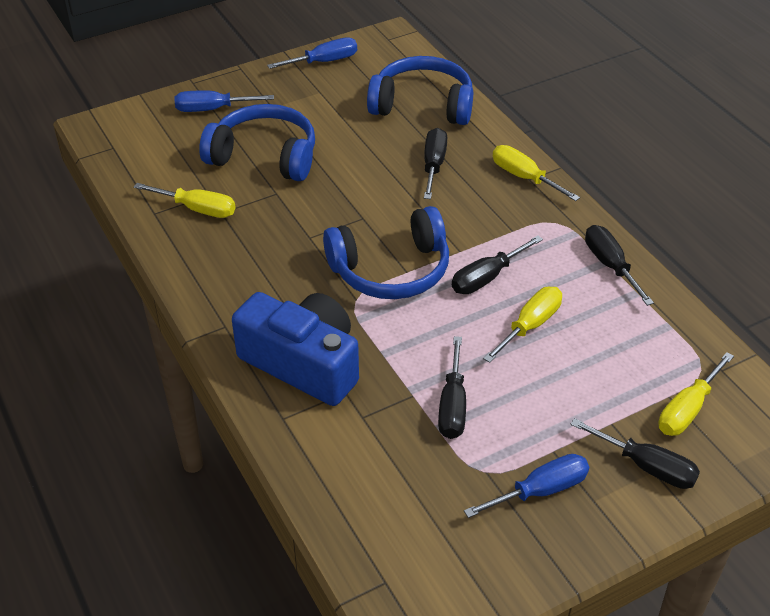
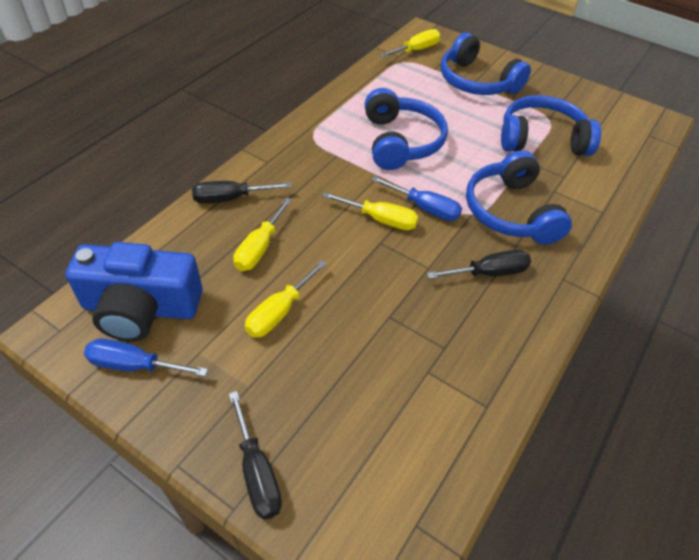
black screwdriver: [424,128,447,199] [438,336,466,439] [452,235,543,294] [570,418,700,489] [585,225,654,306] = 5 -> [192,181,292,204] [229,391,282,520] [427,250,531,279] = 3
blue headphones: [199,104,315,181] [323,206,449,299] [367,56,473,125] = 3 -> [365,88,448,170] [441,33,531,95] [466,150,572,244] [501,95,601,156] = 4
blue screwdriver: [175,90,274,112] [267,38,357,69] [464,454,589,518] = 3 -> [84,339,208,376] [371,176,462,221] = 2

